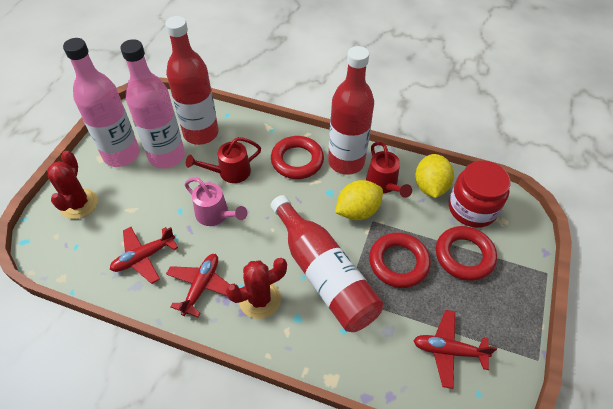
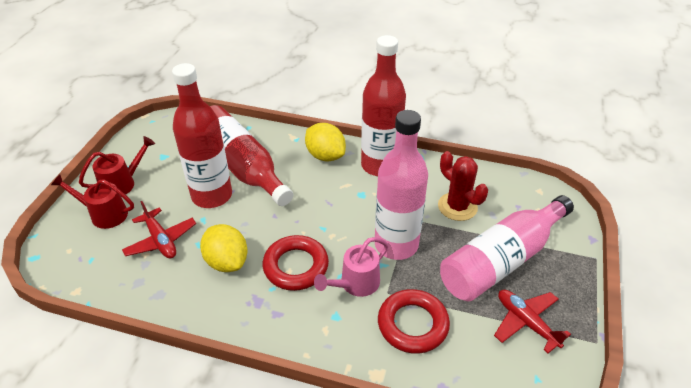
red cactus: [47,151,98,219] [226,258,287,319] = 2 -> [438,151,488,221] = 1
red jar: [449,161,510,228] = 1 -> none = 0
red plane: [110,227,178,284] [166,254,230,317] [413,310,497,389] = 3 -> [122,201,196,259] [494,290,571,353] = 2
red ring: [271,136,324,179] [369,232,431,288] [436,226,497,281] = 3 -> [263,235,329,291] [378,289,450,354] = 2

